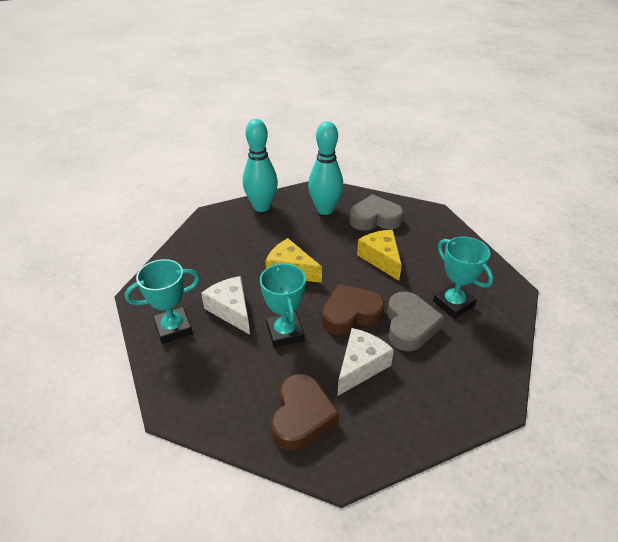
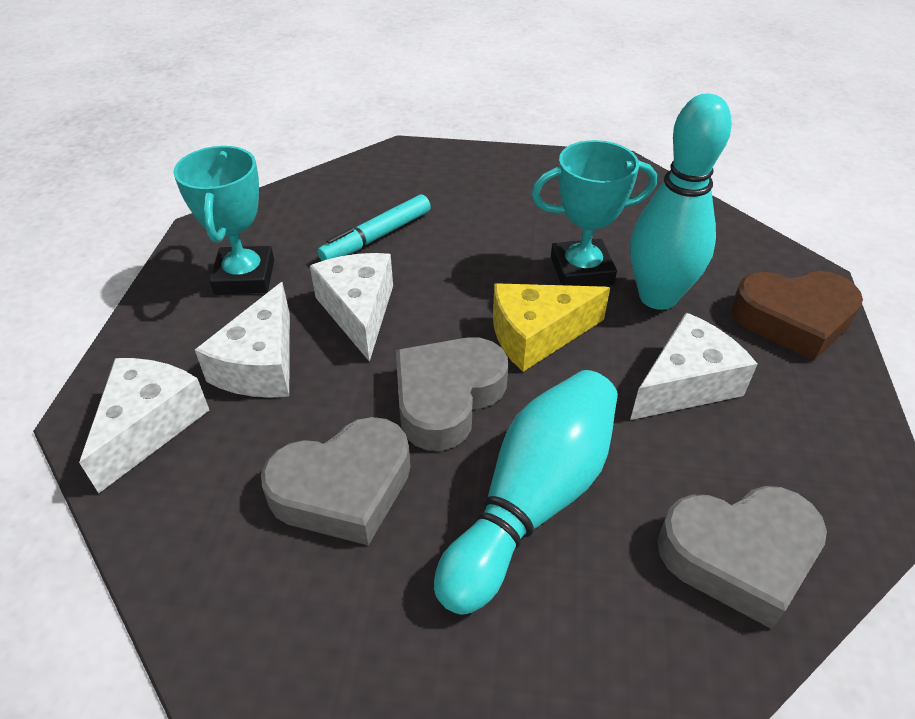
brown heart: [271,374,339,451] [322,284,385,335] = 2 -> [731,271,863,360] = 1
grey heart: [349,194,403,230] [387,292,445,351] = 2 -> [261,417,411,545] [396,337,508,451] [657,486,827,629] = 3
turquoise marker: none = 0 -> [317,194,431,261] = 1
turquoise trophy: [125,259,200,344] [260,262,306,348] [433,236,494,319] = 3 -> [173,146,274,295] [531,140,657,286] = 2
white cheese: [201,276,250,335] [337,328,394,396] = 2 -> [79,358,209,493] [195,282,290,398] [310,253,393,362] [630,313,757,420] = 4
yellow cheese: [266,238,322,283] [357,230,402,281] = 2 -> [493,283,610,372] = 1

